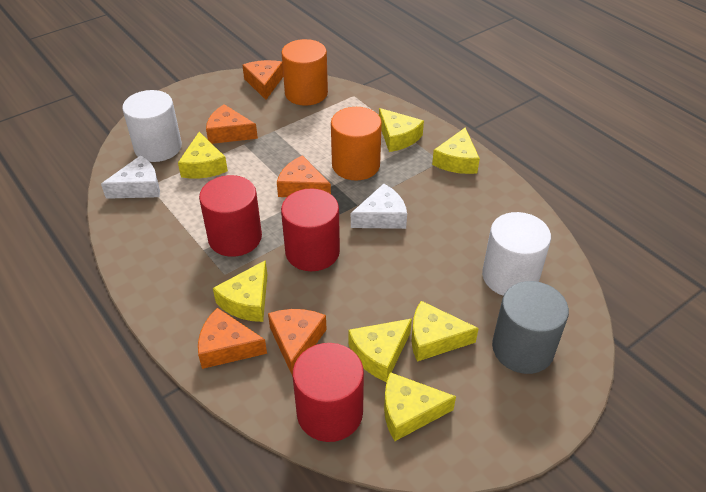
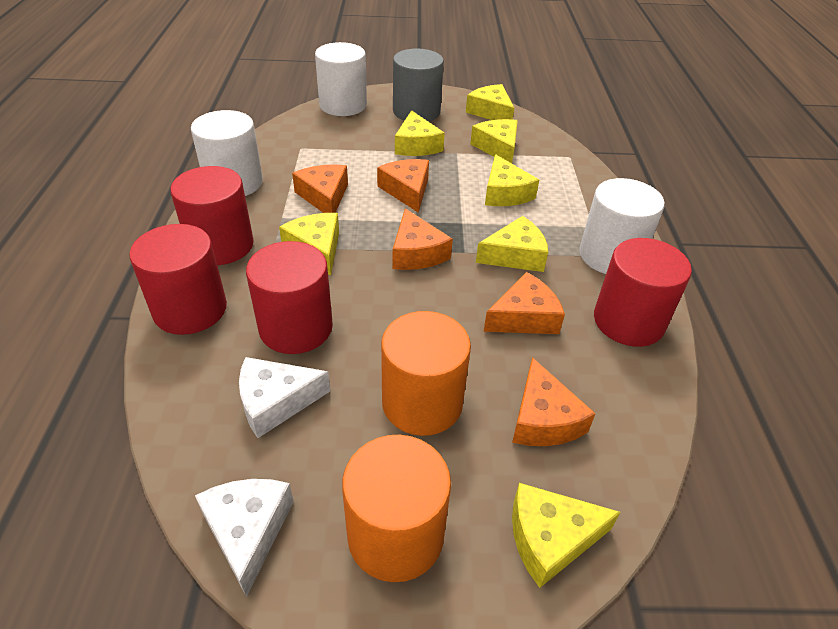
red cylinder: [199,175,262,257] [281,188,340,271] [293,343,364,442] = 3 -> [129,224,227,335] [171,166,254,265] [246,241,333,354] [594,238,692,347] = 4
white cylinder: [122,90,182,162] [482,212,551,296] = 2 -> [191,110,263,196] [315,42,367,116] [579,178,665,274] = 3

